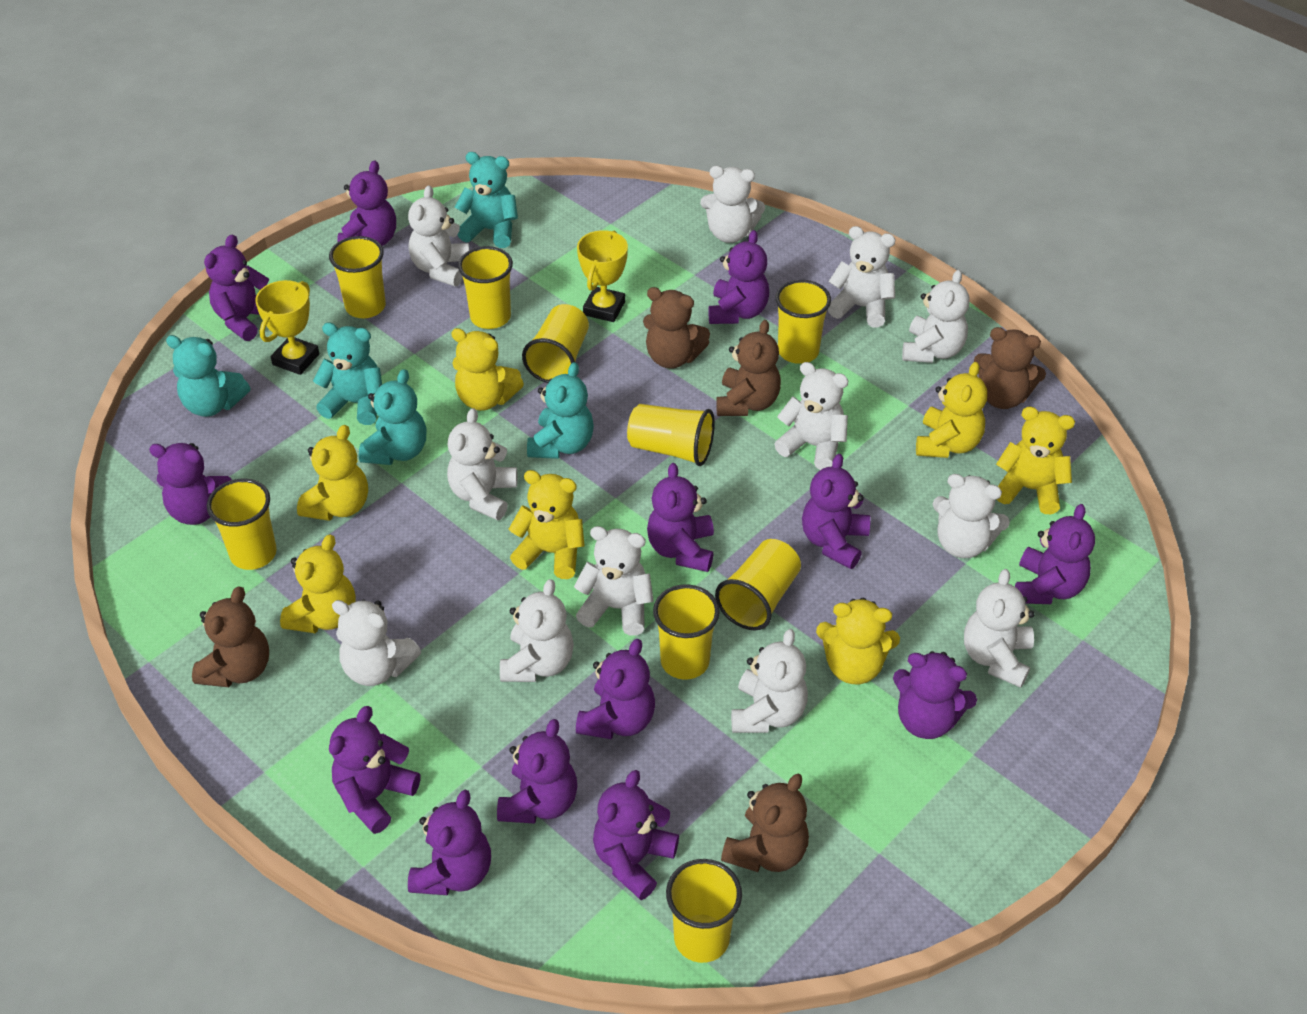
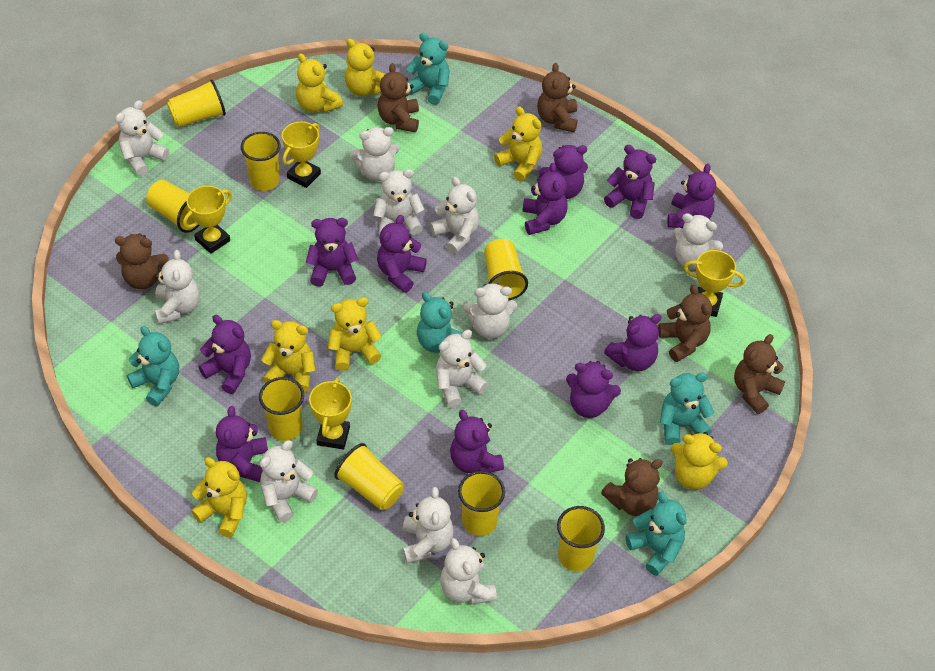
brown teddy bear: [192,586,269,687] [643,287,710,369] [716,320,781,416] [721,774,809,872] [974,327,1046,409] = 5 -> [115,233,169,289] [377,63,419,132] [537,63,578,132] [601,458,663,516] [658,284,712,362] [734,334,785,414] = 6
purple teddy bear: [149,443,232,525] [204,234,269,341] [329,706,420,834] [337,160,396,246] [408,790,491,895] [497,719,577,824] [576,639,655,739] [593,770,679,900] [647,463,714,572] [708,230,769,324] [802,454,870,569] [893,651,977,739] [1015,504,1095,604] = 13 -> [198,315,251,394] [216,406,268,482] [306,218,359,287] [377,215,427,293] [450,410,504,473] [522,163,568,235] [539,145,588,199] [566,361,621,418] [604,145,656,219] [604,314,662,371] [667,163,716,228] = 11
white teddy bear: [332,600,421,686] [408,185,470,286] [447,408,517,520] [500,579,574,682] [574,526,654,636] [700,166,765,243] [731,629,808,733] [774,362,848,470] [828,226,895,328] [902,270,970,363] [933,474,1010,558] [964,569,1035,688] = 12 -> [115,100,169,176] [155,250,200,324] [260,440,318,522] [350,127,399,181] [373,169,425,235] [402,487,454,563] [430,177,479,254] [436,330,488,408] [440,538,497,604] [463,282,517,339] [673,213,723,269] = 11
yellow cup: [207,478,277,570] [329,236,386,318] [458,246,513,329] [522,304,589,383] [627,404,715,466] [653,584,720,680] [666,859,742,963] [715,539,801,630] [775,280,831,364] = 9 -> [146,180,200,233] [167,80,226,127] [241,132,281,191] [259,377,304,441] [334,443,404,510] [458,471,505,536] [484,239,528,300] [557,506,605,571] = 8
yellow trophy: [255,280,319,375] [577,230,628,322] = 2 -> [183,186,232,254] [282,122,321,188] [309,378,352,449] [684,250,745,317] = 4

